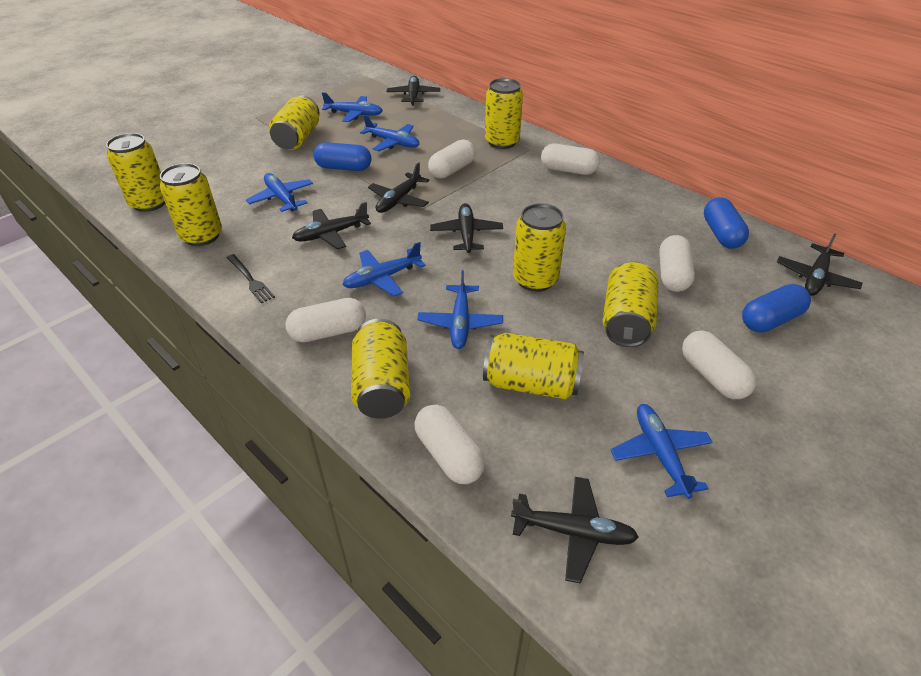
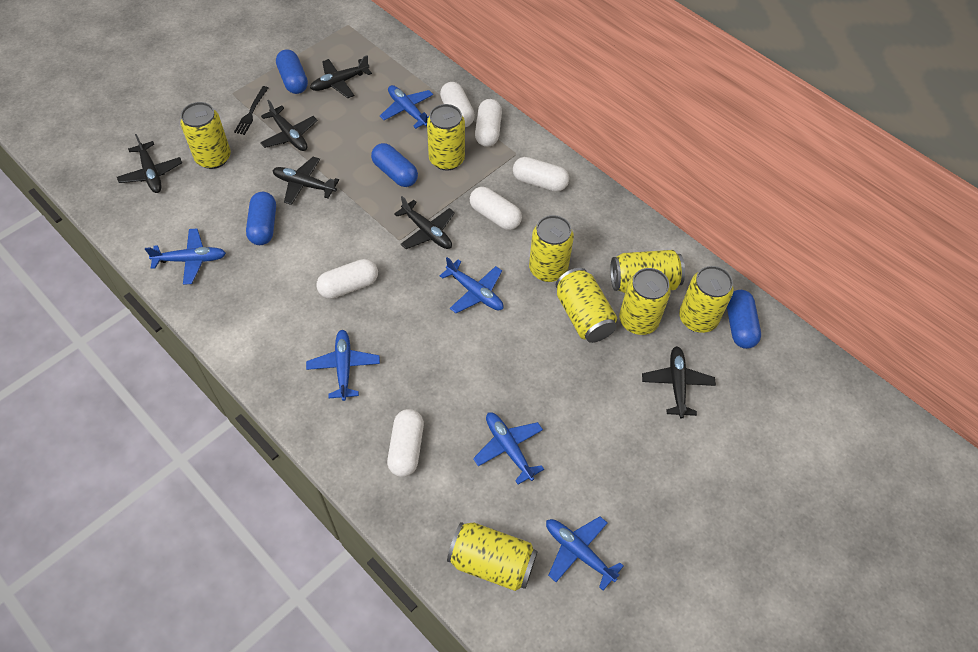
blue capsule: [313,142,371,171] [704,197,749,249] [742,284,811,332] = 3 -> [246,192,276,245] [276,49,308,94] [371,143,418,187] [727,290,761,349] = 4

